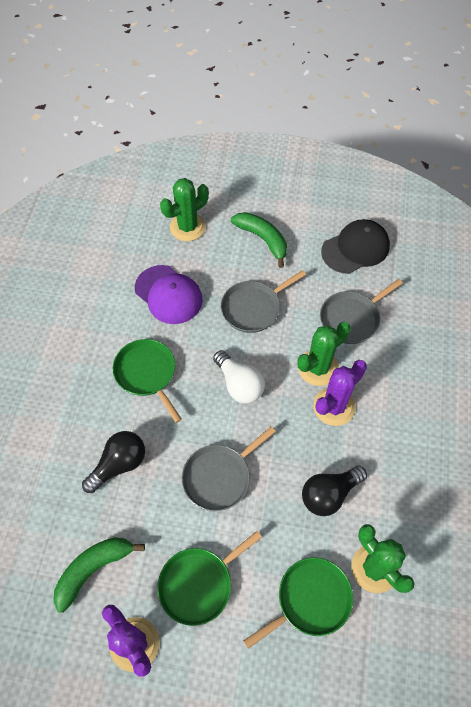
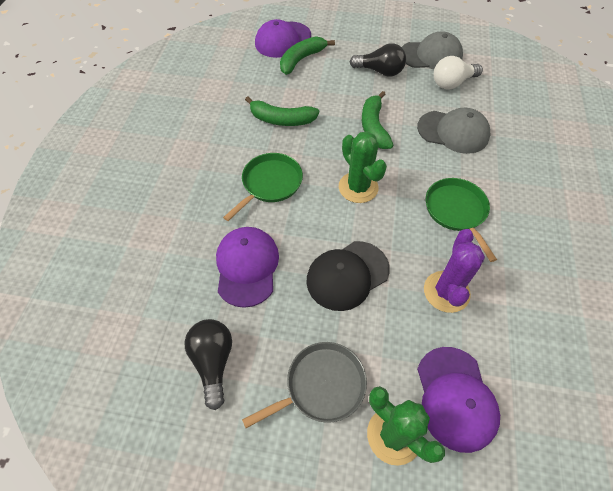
green banana: [53,537,145,613] [231,212,287,268] = 2 -> [245,96,319,126] [280,36,335,75] [362,91,394,149] = 3
green cactus: [160,178,209,241] [297,322,351,386] [351,524,415,593] = 3 -> [339,131,387,203] [367,386,445,466] = 2
green pan: [113,339,182,423] [157,531,262,626] [244,557,353,649] = 3 -> [223,153,303,221] [426,178,497,262] = 2
grey cap: none = 0 -> [402,31,463,69] [417,108,490,154] = 2
grey pan: [182,427,276,511] [221,270,306,333] [320,279,403,344] = 3 -> [242,342,367,428] = 1
purple cactus: [102,605,159,677] [313,360,367,426] = 2 -> [424,229,485,313] = 1
purple cap: [135,265,203,324] = 1 -> [216,227,279,308] [255,19,311,58] [417,347,500,453] = 3

